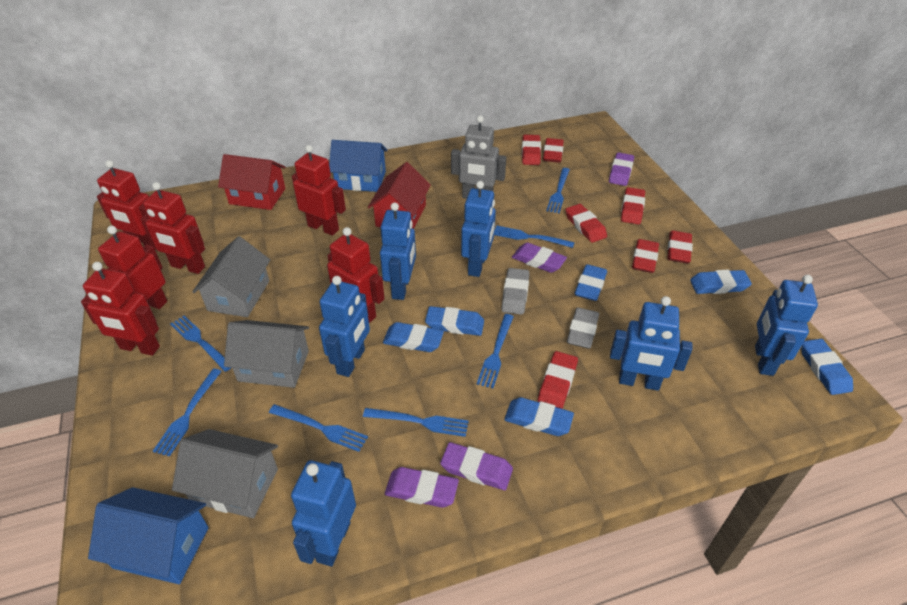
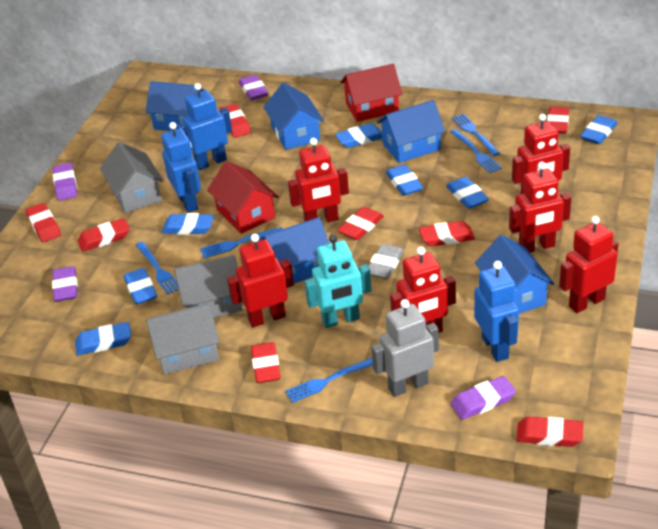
blue eraser: [383,322,444,352] [425,306,484,336] [504,397,574,436] [575,264,607,301] [690,270,752,294] [801,339,853,395] = 6 -> [75,322,131,355] [124,268,157,305] [162,213,214,235] [335,123,382,148] [386,165,423,196] [446,177,489,209] [580,115,618,144] = 7
blue fork: [153,369,222,457] [170,316,231,372] [269,404,368,452] [363,408,469,437] [477,314,514,388] [494,226,575,248] [546,168,570,213] = 7 -> [136,242,179,295] [200,227,283,258] [285,358,373,403] [450,129,502,173] [452,114,500,156] = 5
blue house: [88,487,209,584] [329,140,388,192] = 2 -> [146,81,204,131] [258,217,330,284] [264,83,324,150] [377,100,445,163] [475,235,555,314] = 5
blue robot: [291,460,356,567] [319,276,370,377] [380,202,416,300] [461,181,496,277] [610,296,693,391] [755,275,818,376] = 6 -> [161,122,201,213] [176,83,232,170] [474,261,519,362] = 3
grey eraser: [502,268,530,315] [567,307,599,349] = 2 -> [369,244,404,279] = 1
red eraser: [522,135,541,165] [538,351,578,409] [543,138,564,163] [565,204,607,243] [621,187,645,224] [632,239,659,273] [667,230,693,263] = 7 -> [26,203,61,242] [78,218,130,252] [220,104,251,138] [251,342,281,383] [337,207,384,240] [419,221,475,246] [517,416,583,447] [547,107,569,134] = 8
turquoise robot: none = 0 -> [305,234,371,328] = 1

